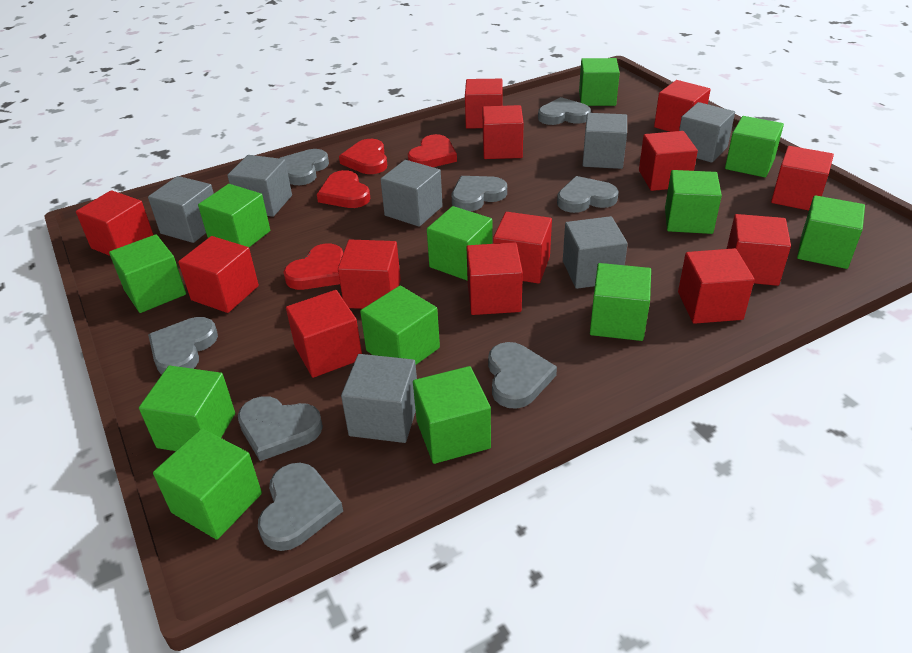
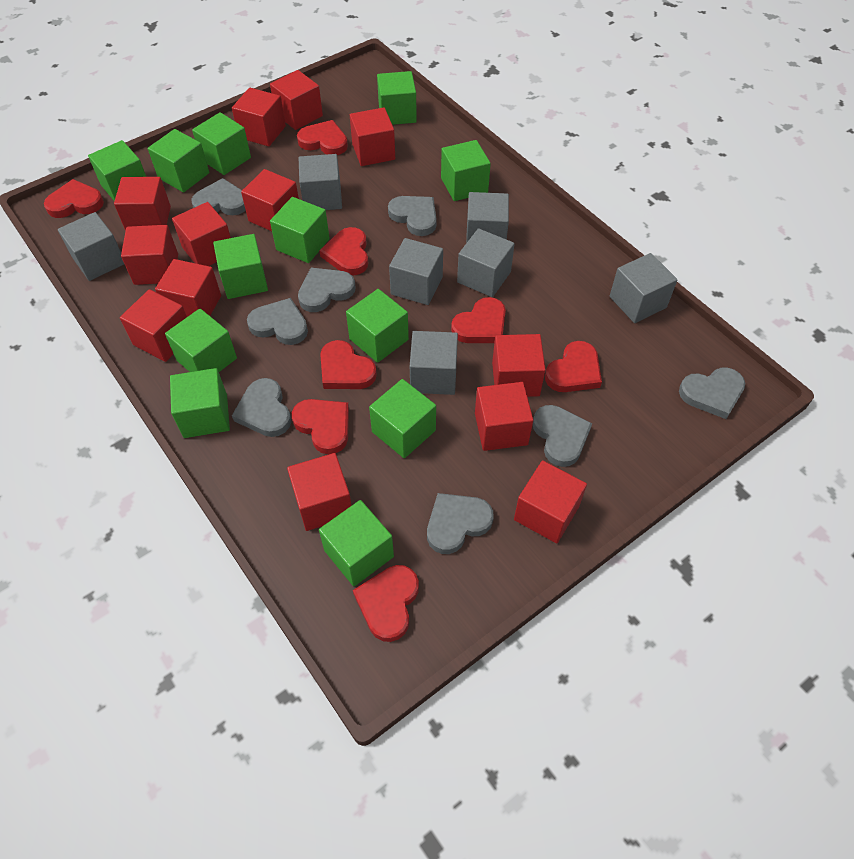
red heart: [283,243,343,290] [317,170,371,208] [339,139,387,174] [408,134,457,167] = 4 -> [44,179,104,218] [292,399,349,454] [297,120,348,155] [319,227,368,276] [320,340,377,389] [353,565,419,642] [451,297,506,343] [545,341,602,392] = 8

